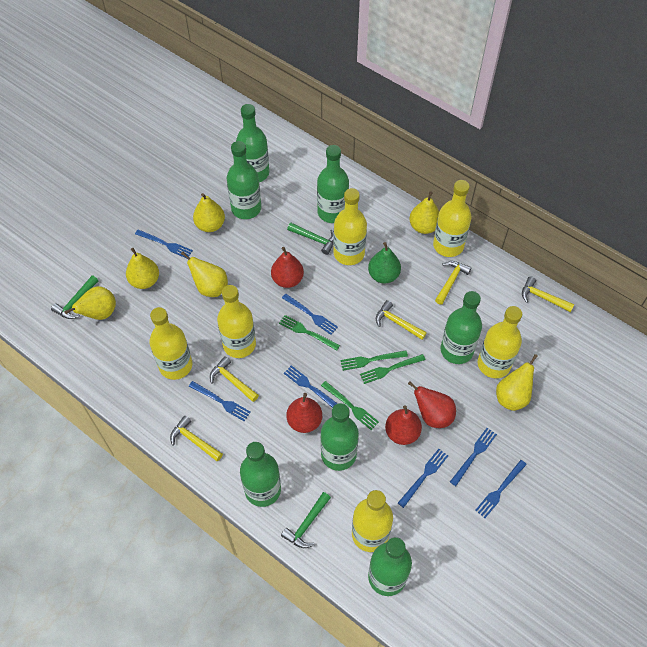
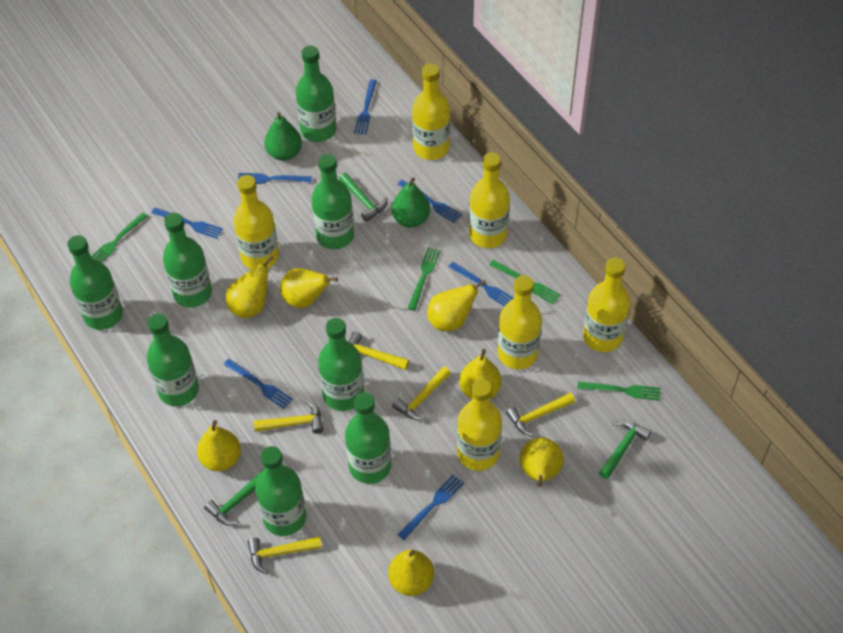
green bottle: [226,141,261,219] [236,104,269,182] [240,442,281,507] [317,145,349,223] [320,403,359,471] [368,537,412,596] [441,291,482,364] = 7 -> [68,235,123,330] [147,313,199,406] [163,213,212,307] [255,446,306,536] [296,46,337,142] [311,154,354,249] [318,318,364,411] [345,392,391,484] = 8
green pear: [368,242,401,283] = 1 -> [264,112,302,161] [392,177,430,228] = 2
red pear: [271,247,304,288] [286,393,322,433] [385,405,422,445] [408,381,456,428] = 4 -> none = 0
yellow pear: [65,286,116,320] [126,248,159,289] [181,252,228,297] [193,193,225,232] [409,191,439,234] [496,354,538,411] = 6 -> [197,420,241,471] [226,256,273,318] [280,268,338,308] [388,550,434,596] [427,280,486,331] [459,349,501,399] [520,438,564,487] = 7

